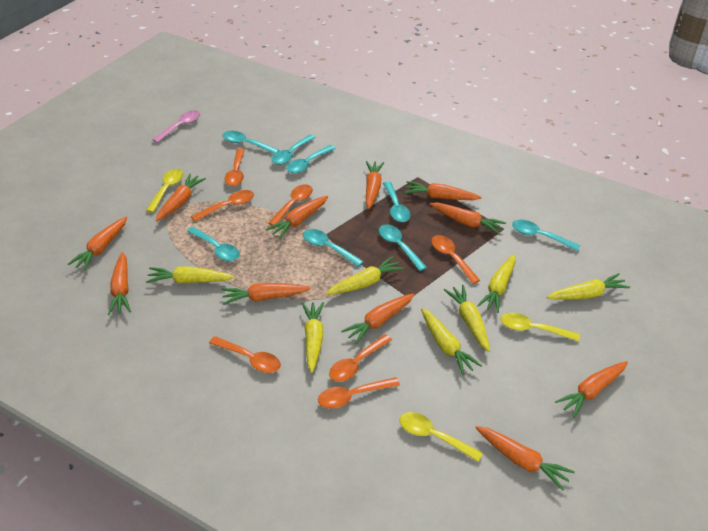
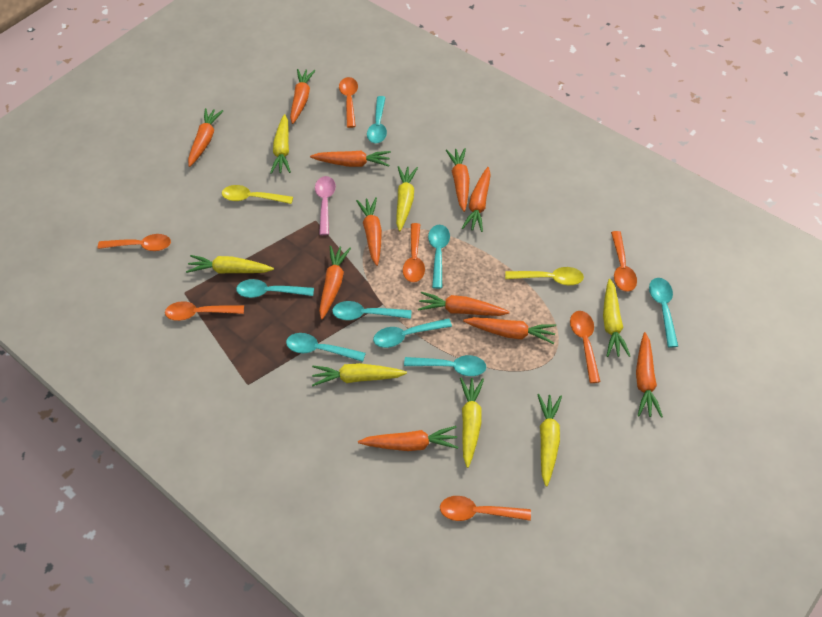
yellow spoon: [146,169,184,213] [399,412,483,462] [500,313,580,342] = 3 -> [222,185,293,204] [505,267,584,285] = 2

